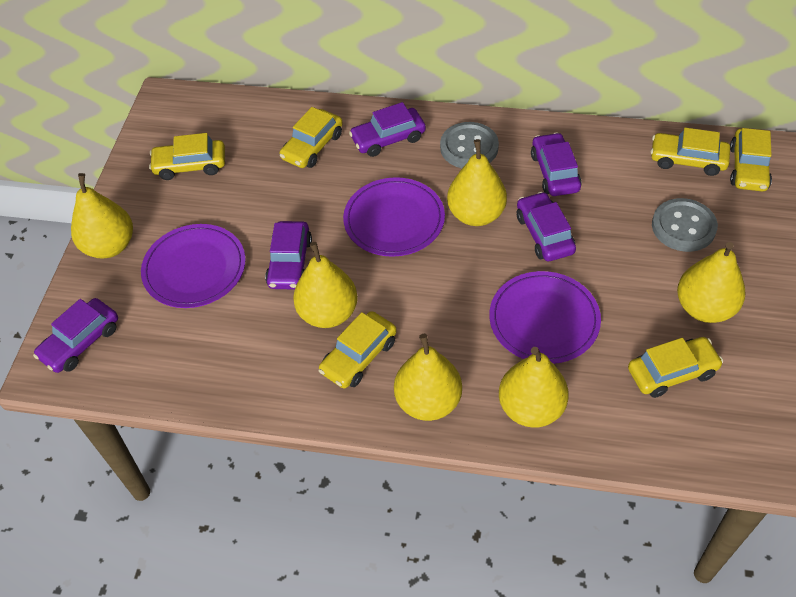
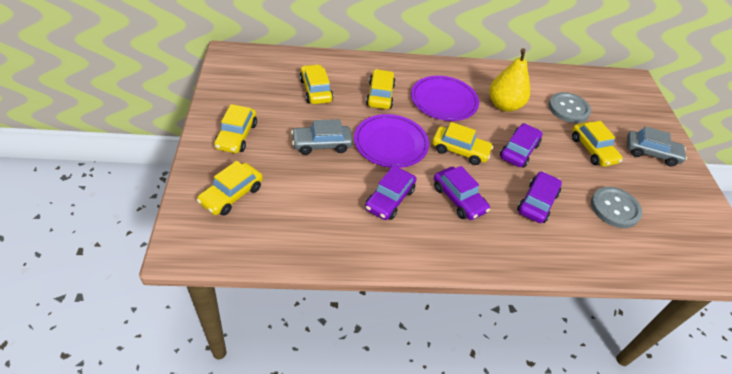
grey car: none = 0 -> [291,119,353,155] [627,126,687,167] = 2
purple car: [33,298,118,373] [265,221,312,290] [349,102,426,157] [517,192,576,261] [531,132,582,196] = 5 -> [365,166,416,220] [434,166,490,220] [500,123,542,168] [517,171,562,223] = 4
purple plate: [141,224,246,308] [343,177,445,257] [489,271,601,364] = 3 -> [354,114,429,168] [411,76,479,121] = 2
yellow pear: [71,173,133,259] [293,242,358,328] [394,334,462,421] [447,139,507,226] [499,347,569,428] [677,242,745,323] = 6 -> [489,48,530,112] = 1

